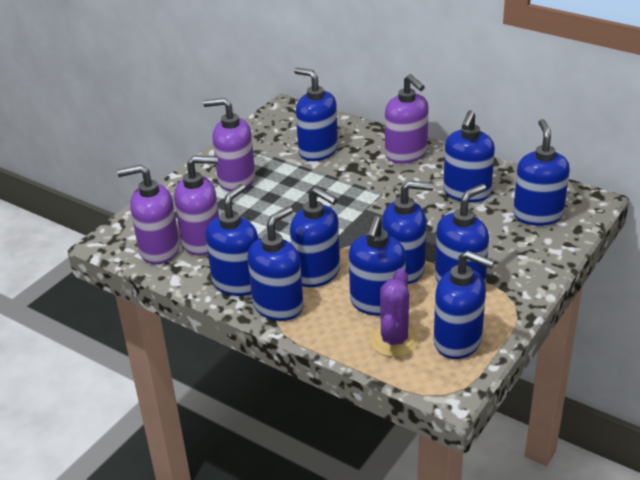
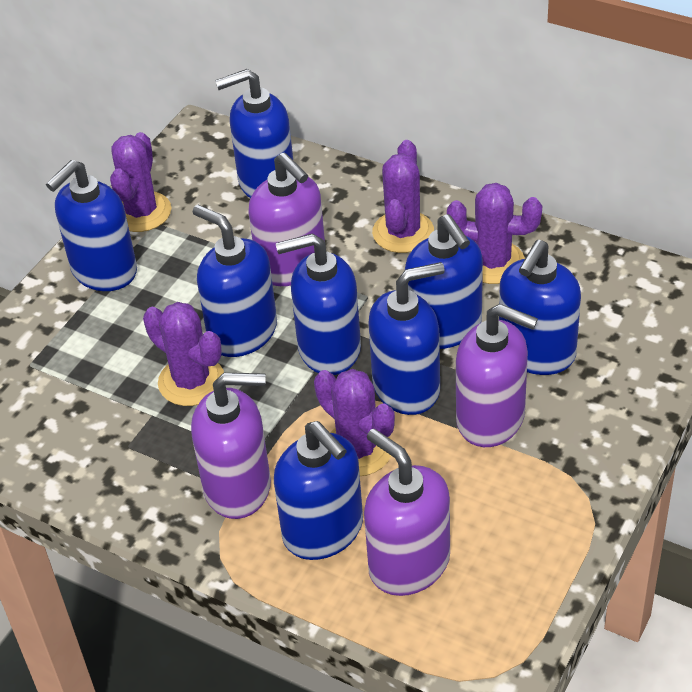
blue soap dispenser: [205,184,258,296] [248,206,303,321] [290,186,340,287] [294,68,338,161] [349,216,406,316] [382,181,434,284] [434,250,495,359] [435,184,489,283] [443,110,495,202] [513,119,570,226] = 10 -> [46,160,137,291] [193,205,277,357] [215,69,293,198] [274,421,363,560] [276,233,361,375] [368,262,445,415] [405,214,483,349] [499,240,581,375] = 8
purple cactus: [370,268,419,357] = 1 -> [110,132,171,232] [143,302,224,406] [314,369,395,476] [372,140,434,253] [447,183,542,284] = 5

